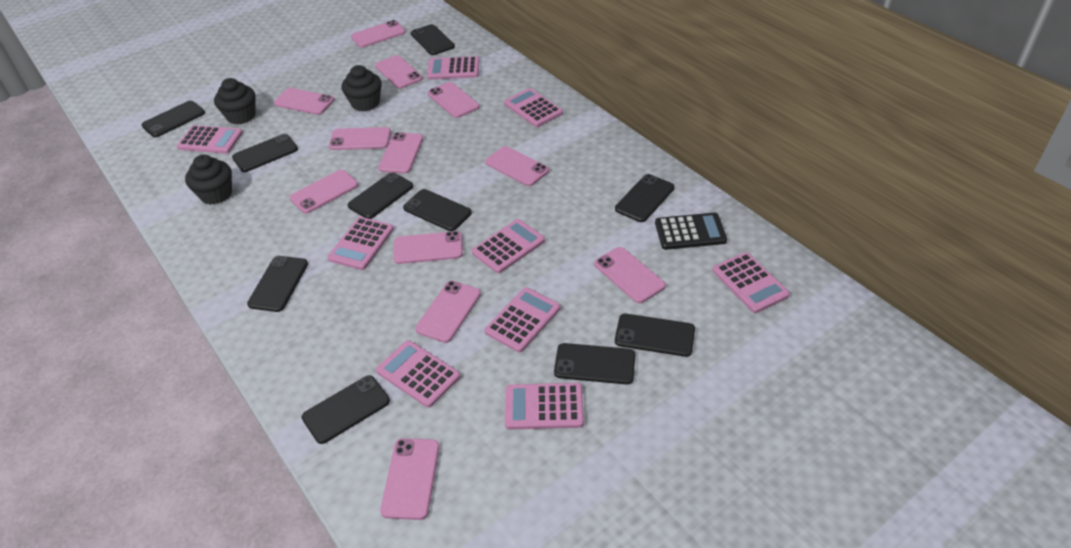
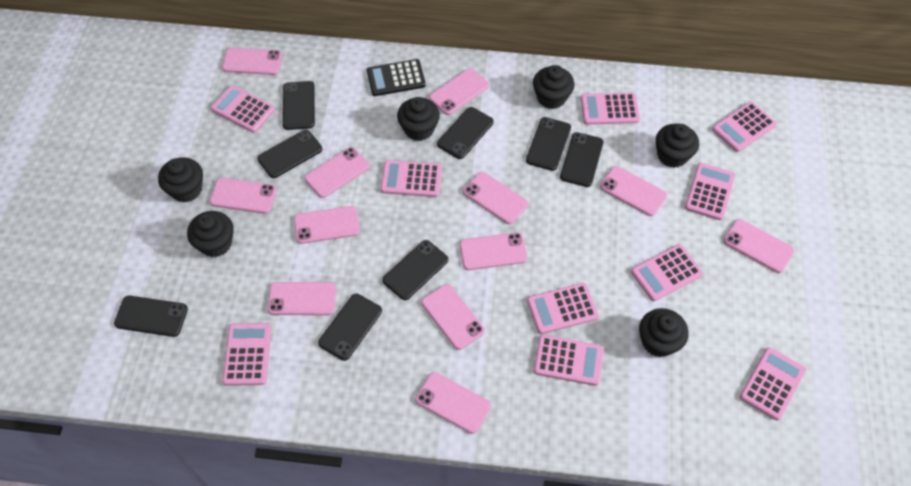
black cupcake: [185,154,232,205] [214,78,256,125] [341,65,382,111] = 3 -> [158,157,203,203] [187,211,234,257] [397,97,440,141] [533,65,574,109] [639,308,688,357] [656,124,699,168] = 6
black phone: [142,101,205,137] [232,134,298,172] [247,256,308,312] [301,375,390,444] [348,172,413,219] [403,189,472,231] [411,24,455,55] [554,343,636,385] [615,174,675,222] [615,314,695,357] = 10 -> [114,296,188,337] [257,130,322,178] [283,81,315,130] [318,294,382,361] [382,240,448,300] [437,107,494,159] [526,117,571,171] [560,132,604,187] = 8
pink calculator: [177,125,243,154] [328,217,394,270] [376,340,461,408] [427,56,479,79] [472,219,545,273] [484,288,560,352] [504,88,563,127] [505,383,584,430] [713,252,790,313] = 9 -> [211,85,275,133] [223,323,272,386] [381,160,442,197] [527,283,599,334] [534,335,604,386] [581,93,640,125] [631,244,703,301] [685,163,735,220] [712,102,777,152] [740,347,806,420] = 10

